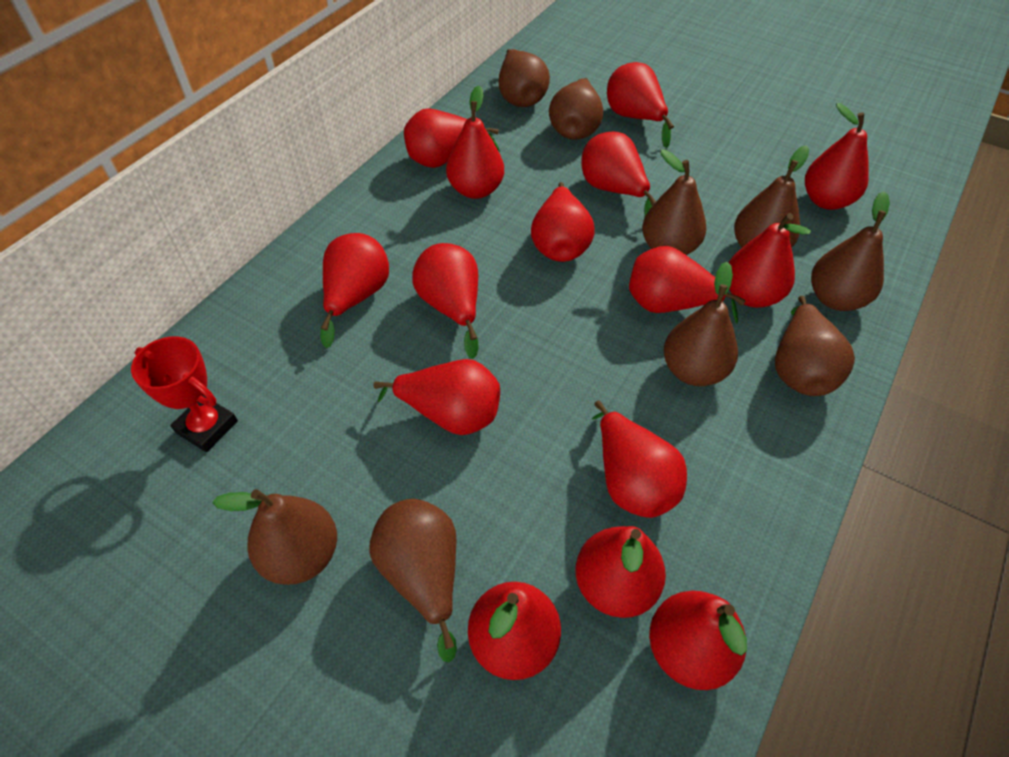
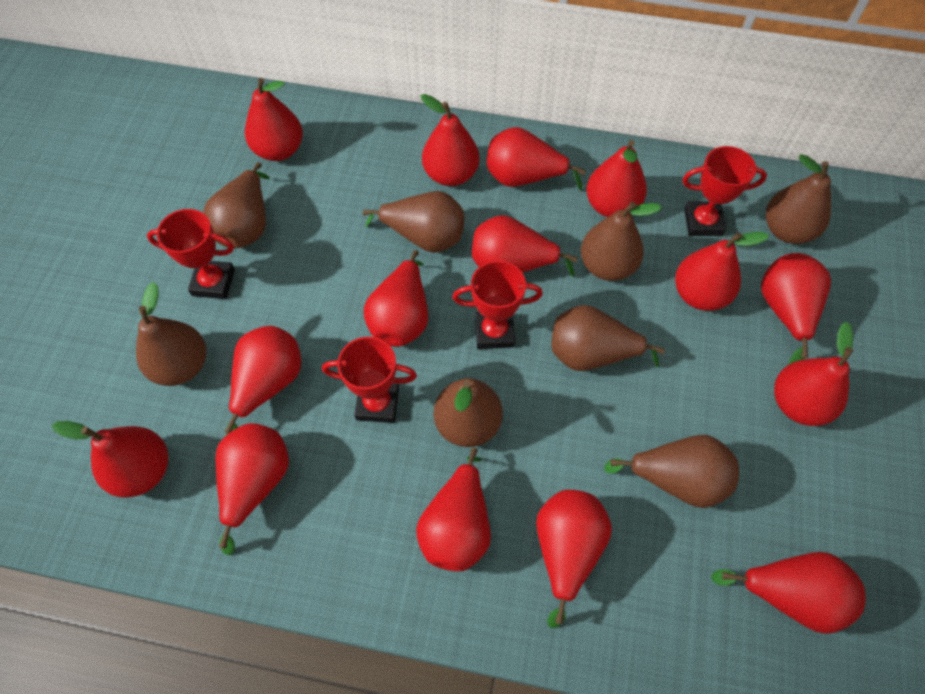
brown pear: [212,489,337,585] [369,499,457,662] [498,49,550,107] [549,78,603,140] [642,149,706,255] [664,262,738,386] [734,145,809,248] [775,296,855,396] [811,191,890,311] = 9 -> [136,282,206,386] [203,162,270,249] [362,191,465,253] [434,378,503,447] [551,305,665,371] [581,202,662,281] [604,435,739,508] [766,154,831,244] = 8
red trophy: [131,336,238,452] = 1 -> [147,209,235,299] [322,337,417,423] [452,261,543,349] [682,146,767,236] = 4

